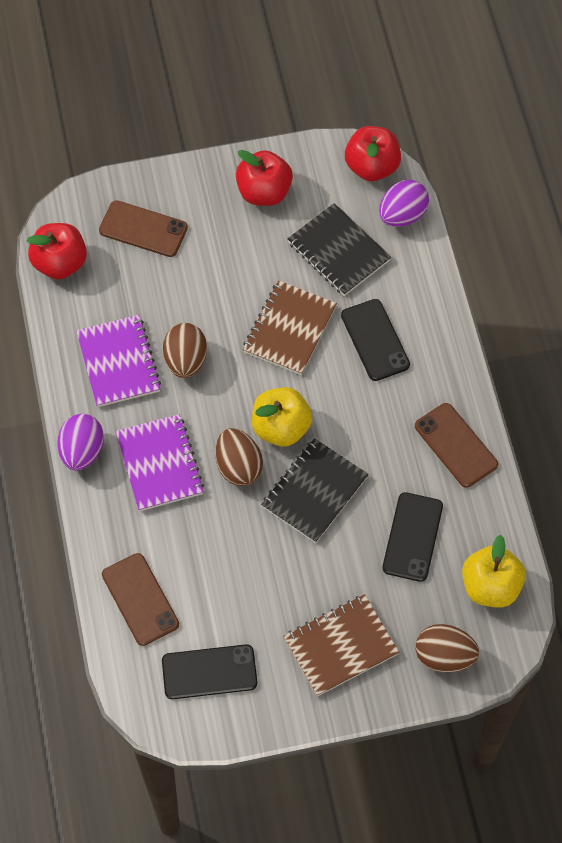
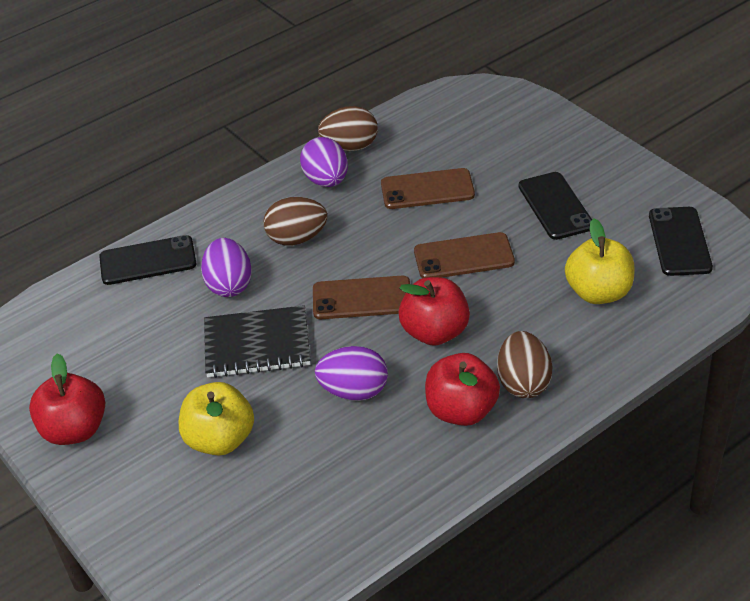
black notebook: [261,438,369,543] [287,203,391,296] = 2 -> [204,305,311,378] = 1
brown notebook: [243,280,337,375] [283,594,399,696] = 2 -> none = 0
purple egg: [57,414,104,470] [379,180,429,227] = 2 -> [201,238,252,297] [300,137,348,187] [315,346,388,401] = 3
purple notebook: [76,315,161,407] [116,414,204,511] = 2 -> none = 0

